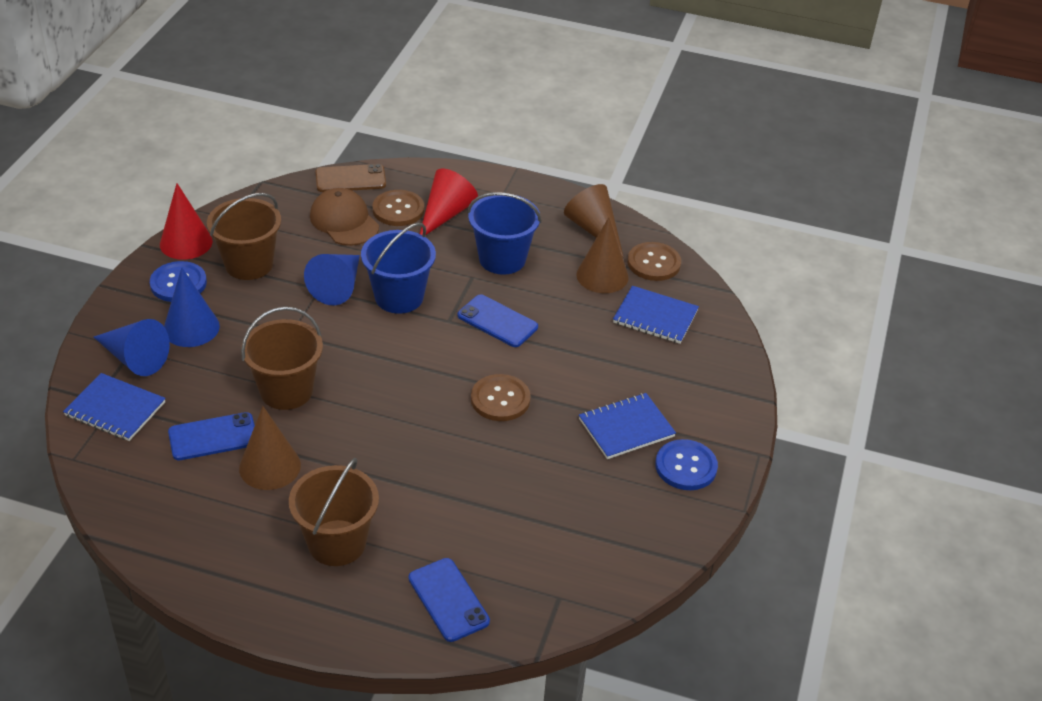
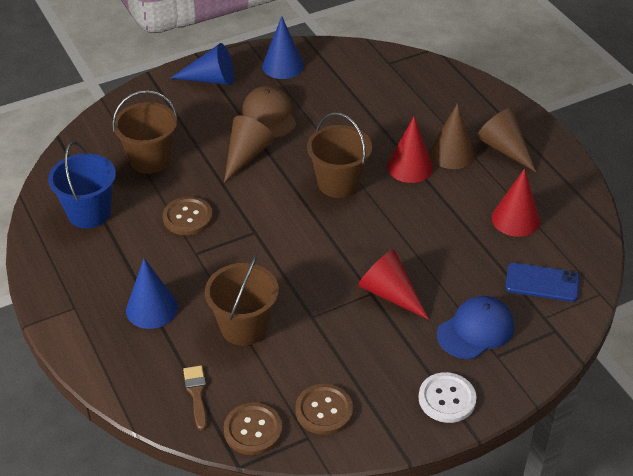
blue bucket: [361,223,436,314] [467,192,542,275] = 2 -> [48,142,116,228] = 1
blue button: [150,261,207,302] [655,439,718,490] = 2 -> none = 0
blue cap: none = 0 -> [437,296,514,359] = 1
blue notebook: [63,373,166,441] [579,393,676,459] [613,286,699,344] = 3 -> none = 0
blue phone: [168,412,255,460] [409,558,490,642] [458,294,538,347] = 3 -> [505,263,579,302] = 1
brown brush: none = 0 -> [183,366,207,430] = 1
brown phone: [316,164,386,192] = 1 -> none = 0
red cone: [160,183,213,260] [420,168,478,235] = 2 -> [358,249,429,320] [387,117,433,183] [492,168,540,237] = 3
white button: none = 0 -> [419,372,477,423] = 1

